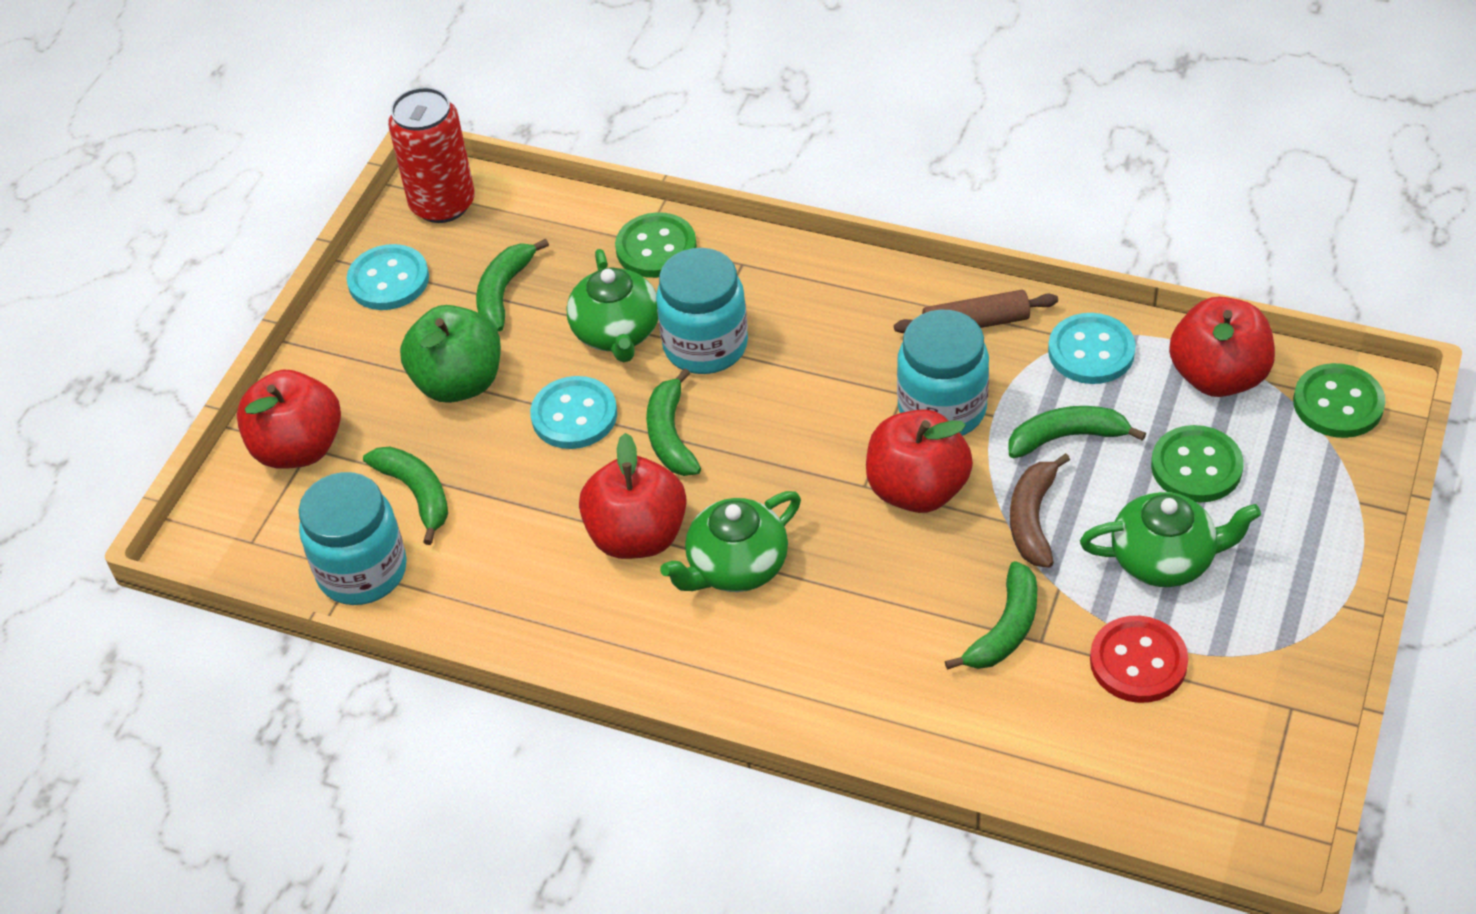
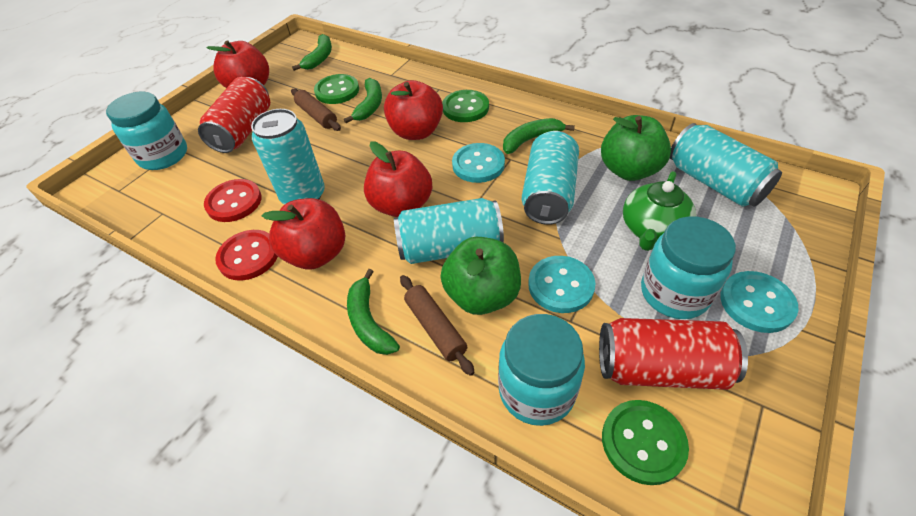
brown banana: [1010,453,1070,568] = 1 -> none = 0
brown rolling pin: [894,290,1058,333] = 1 -> [291,88,341,131] [400,275,475,376] = 2
green apple: [400,305,501,403] = 1 -> [440,237,521,315] [601,115,671,181] = 2
green banana: [363,446,448,545] [476,238,549,332] [646,368,701,476] [945,561,1037,670] [1008,406,1146,458] = 5 -> [292,34,332,71] [344,78,382,123] [347,269,400,355] [503,118,575,154] = 4
green teapot: [566,249,658,363] [660,491,801,592] [1080,492,1261,587] = 3 -> [623,171,696,251] = 1
red button: [1090,616,1188,703] = 1 -> [204,179,262,222] [215,230,278,281] = 2
red can: [388,87,475,223] = 1 -> [198,77,270,153] [599,318,748,390] = 2
turquoise can: none = 0 -> [251,109,325,205] [394,198,504,264] [522,131,579,225] [670,123,782,207] = 4

